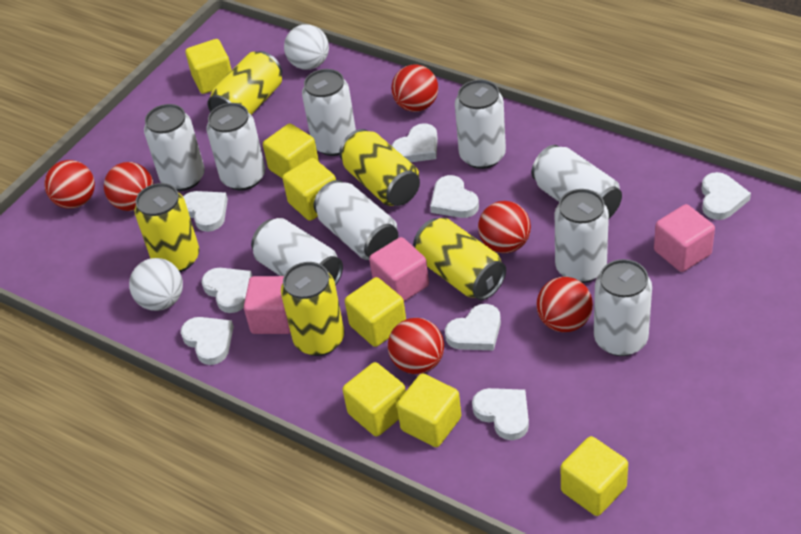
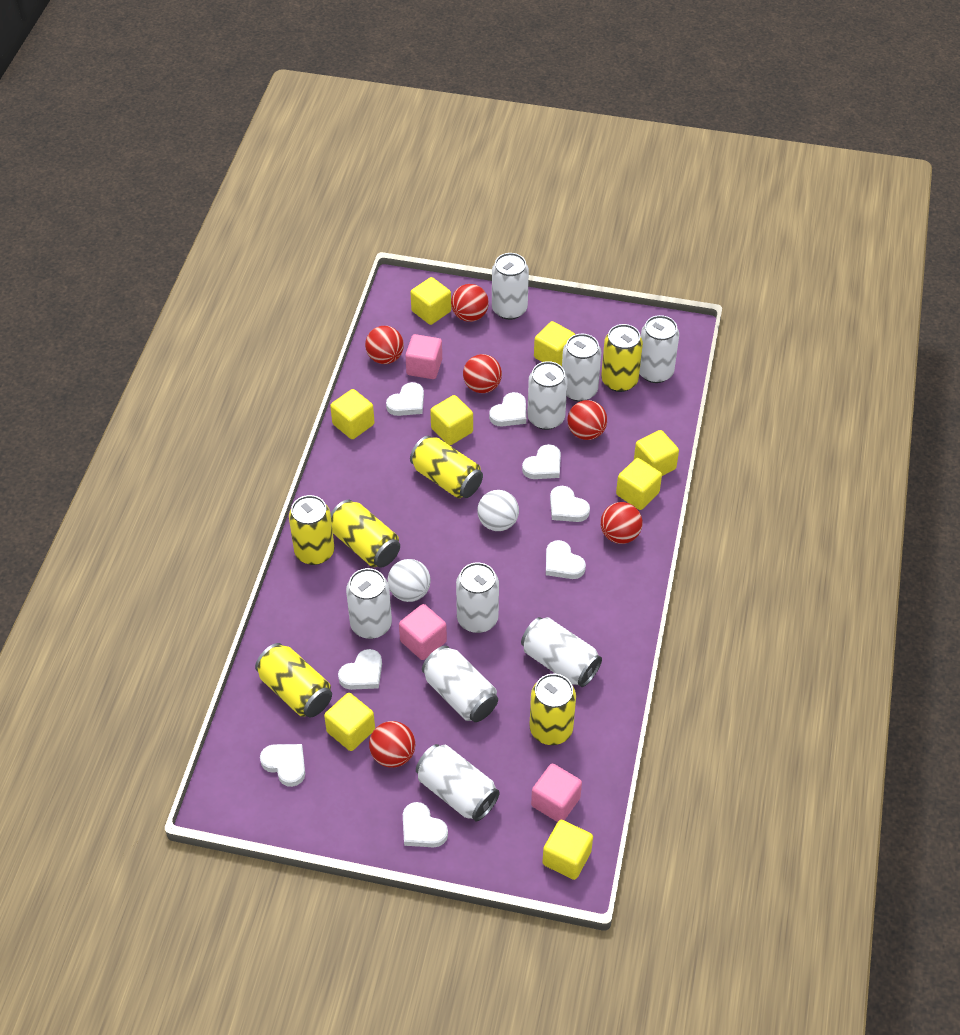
yellow can: [135,183,199,272] [207,51,282,115] [281,262,344,356] [339,129,420,206] [413,218,506,300] = 5 -> [255,643,332,717] [289,495,335,565] [331,500,400,568] [410,436,483,498] [529,674,576,745] [601,324,643,392] = 6
yellow cube: [185,39,232,94] [263,123,319,178] [282,158,336,221] [343,362,406,437] [345,277,406,347] [397,373,461,447] [561,436,628,516] = 7 -> [324,693,375,751] [330,389,375,439] [410,277,451,325] [430,395,473,445] [534,321,575,366] [542,820,593,880] [616,458,662,510] [634,430,679,476] = 8

